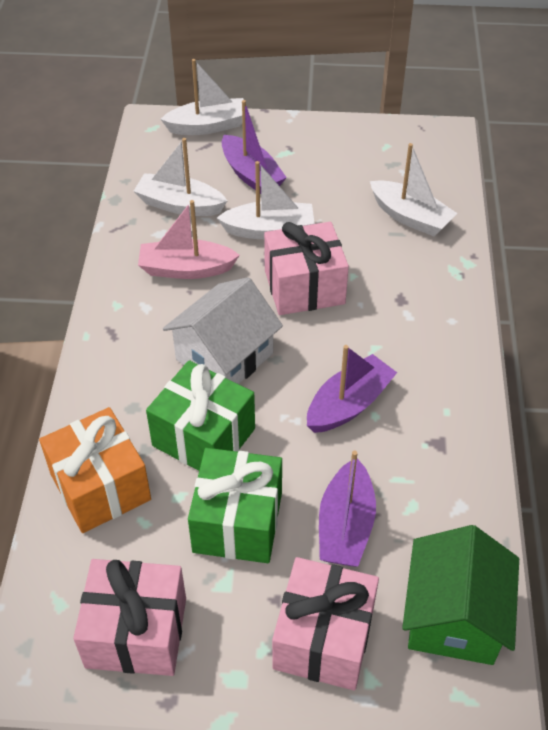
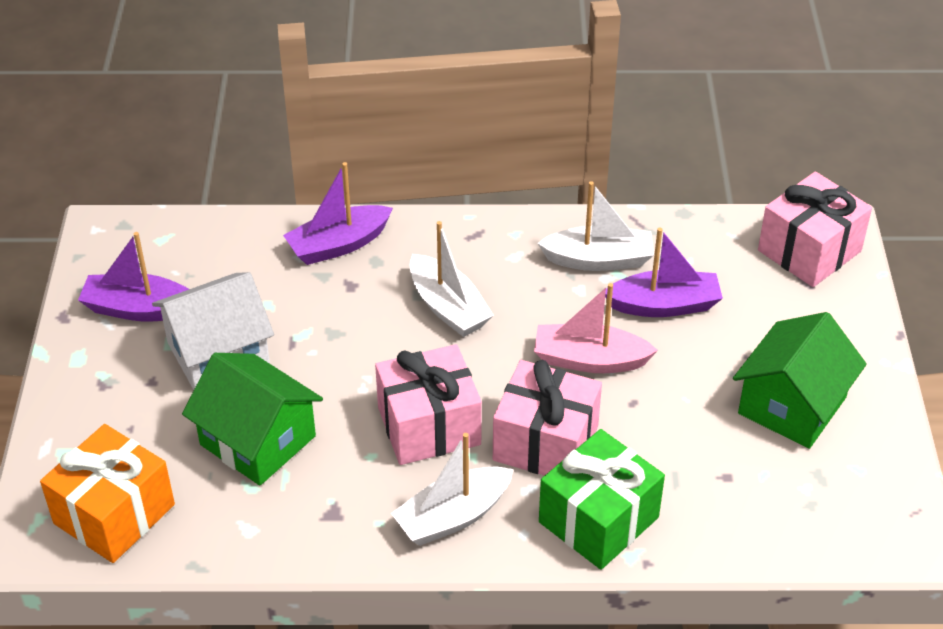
green gift: [146,360,255,471] [188,448,282,563] = 2 -> [539,429,665,570] = 1
green house: [402,525,519,665] = 1 -> [182,353,323,486] [733,312,867,449] = 2
white boat: [134,138,227,216] [161,59,244,135] [217,161,315,239] [370,143,458,236] = 4 -> [391,433,514,546] [410,221,494,337] [538,181,654,271] = 3

